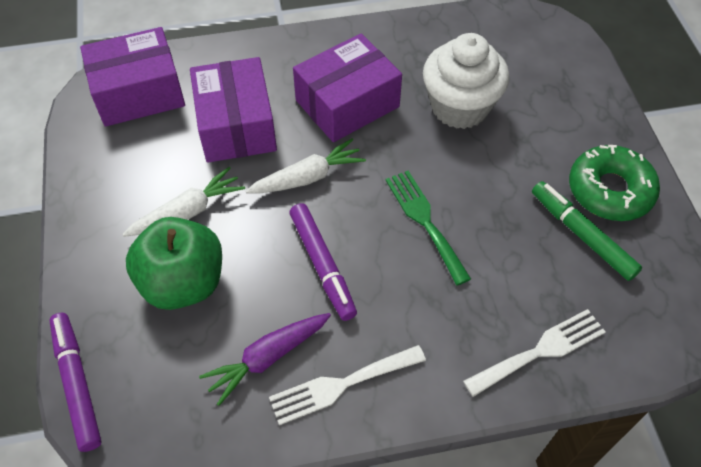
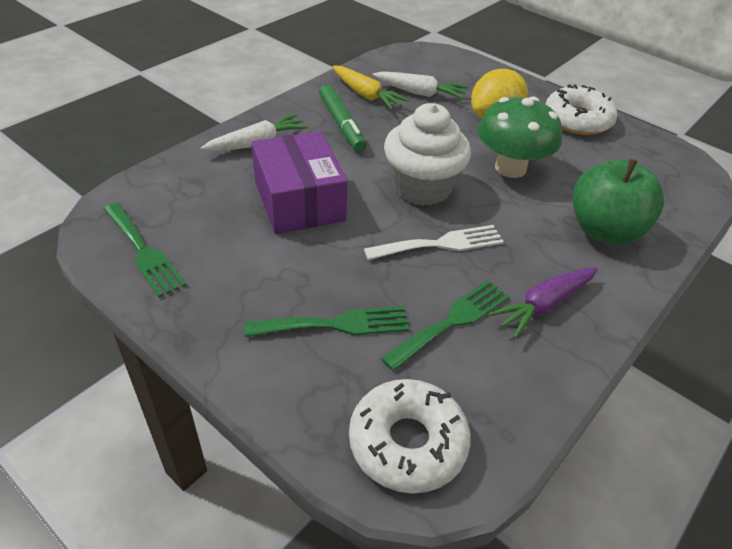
green donut: [569,145,660,221] = 1 -> none = 0
green fork: [385,171,471,286] = 1 -> [104,203,186,298] [244,306,409,337] [381,280,510,371] = 3
green mushroom: none = 0 -> [478,96,562,178] = 1
purple box: [80,27,185,127] [190,57,277,163] [293,33,402,142] = 3 -> [251,131,348,234] = 1
purple marker: [49,313,102,452] [289,203,357,321] = 2 -> none = 0
white donut: none = 0 -> [349,379,471,494] [545,84,618,135] = 2
white fork: [269,345,426,425] [463,309,606,397] = 2 -> [364,225,504,260] = 1
yellow carrot: none = 0 -> [332,66,409,110] = 1
yellow lemon: none = 0 -> [471,69,528,119] = 1

